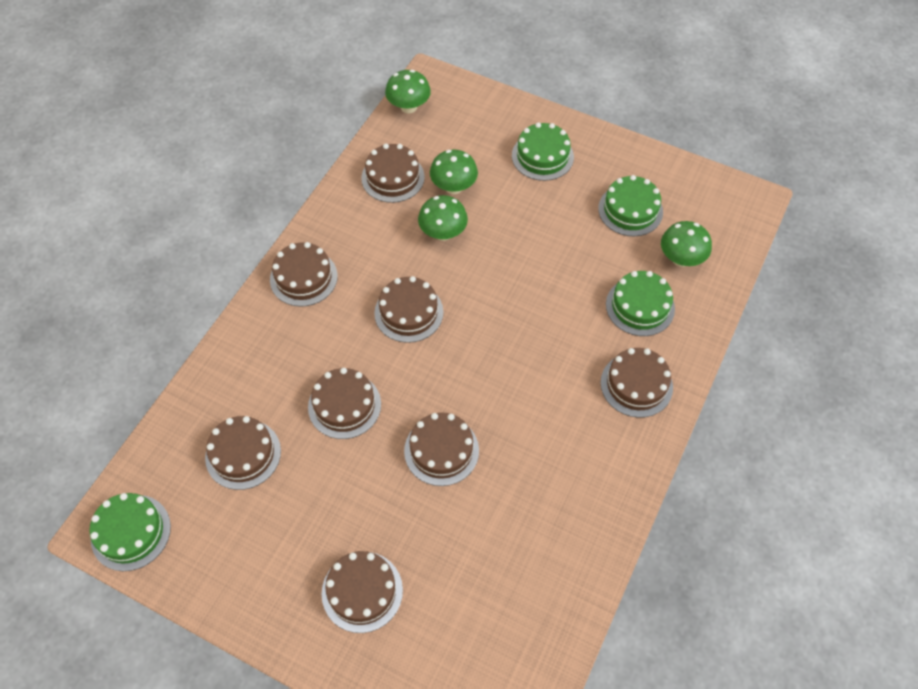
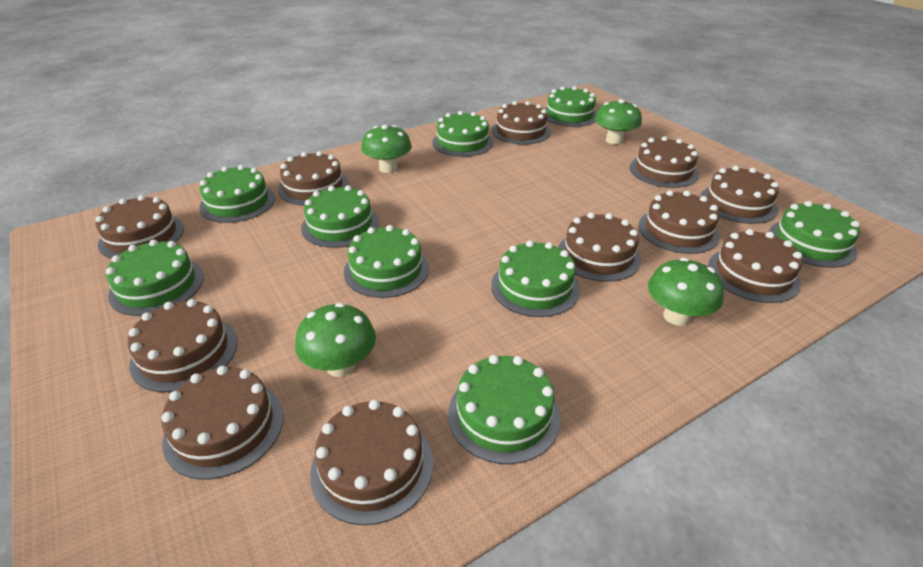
brown cake: [205,416,281,490] [270,242,338,307] [308,368,381,439] [322,551,403,633] [361,144,425,203] [374,276,443,343] [404,412,479,486] [601,348,673,418] = 8 -> [95,195,184,259] [127,299,237,392] [161,366,284,480] [278,151,349,206] [310,400,433,525] [492,101,551,145] [558,212,641,282] [630,136,699,188] [639,190,720,254] [700,166,779,224] [708,229,802,303] = 11
green cake: [89,493,171,571] [512,122,574,181] [598,175,663,236] [606,271,675,336] = 4 -> [106,239,204,316] [199,165,275,223] [301,185,379,248] [344,225,429,298] [432,111,493,157] [448,355,561,464] [491,240,580,317] [544,86,597,127] [769,201,860,268] = 9

